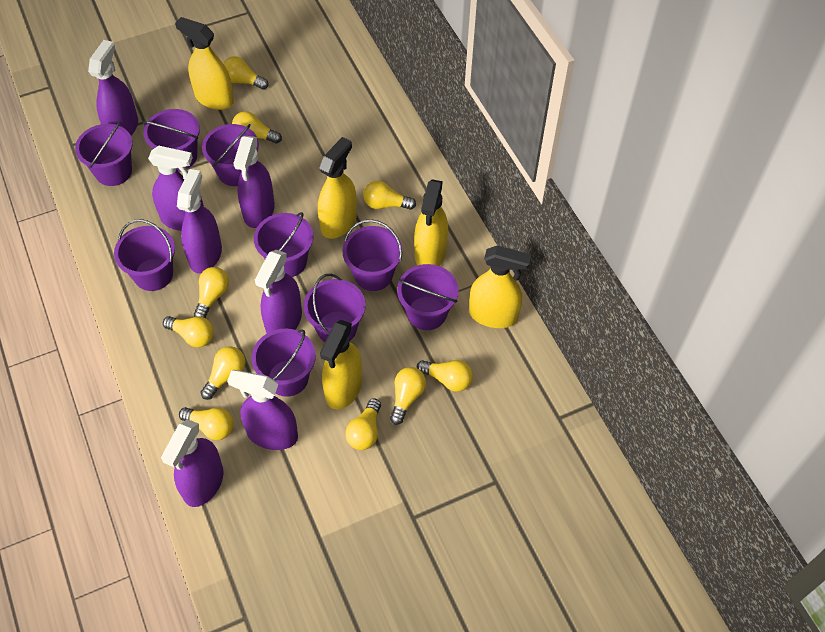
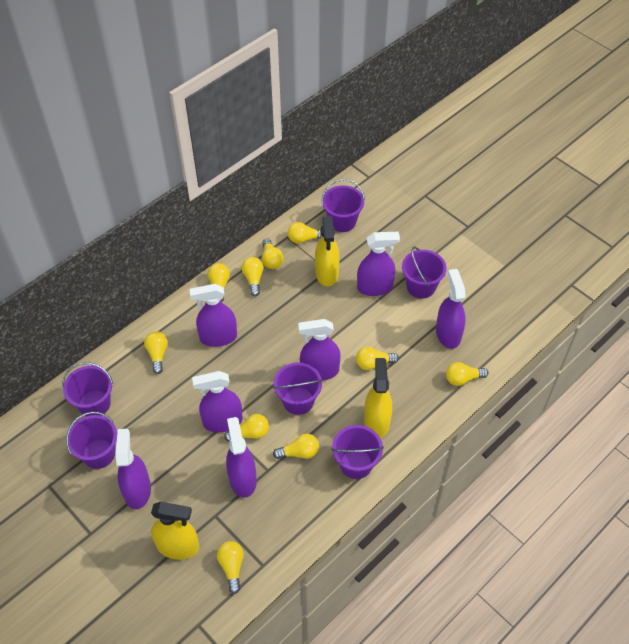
purple bucket: [75,121,133,186] [114,219,175,291] [143,109,200,171] [202,124,259,186] [252,328,316,397] [254,212,313,277] [303,274,366,342] [342,219,403,291] [397,264,459,330] = 9 -> [62,362,113,416] [66,412,117,469] [273,362,323,415] [321,179,365,232] [331,425,384,479] [402,246,447,299] = 6
yellow spray bottle: [175,17,234,110] [318,137,357,239] [320,320,362,409] [414,179,448,266] [469,245,531,328] = 5 -> [151,502,199,560] [315,216,340,286] [364,358,392,438] = 3

